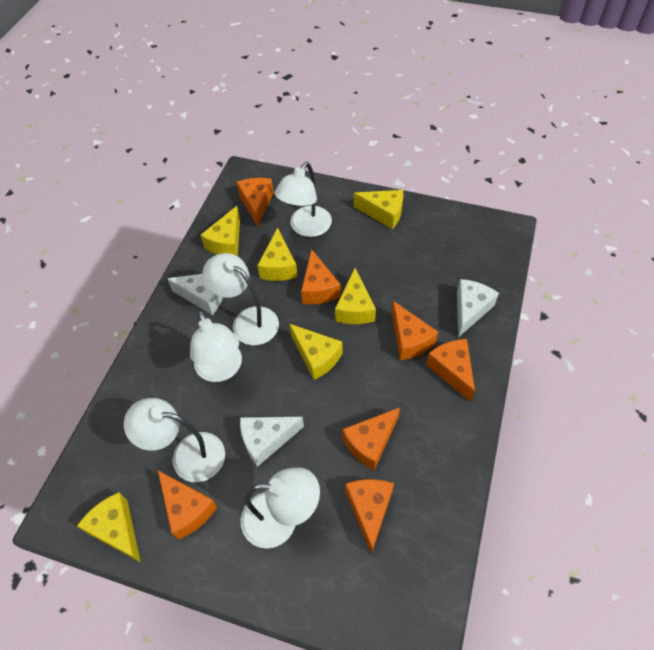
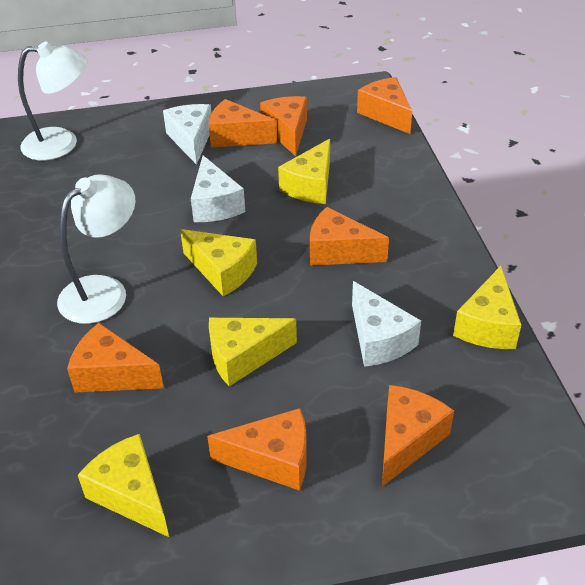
white lamp: [124,398,225,482] [190,310,242,382] [203,253,279,345] [240,467,320,548] [275,162,332,237] = 5 -> [18,41,88,160] [57,174,136,324] = 2
yellow cheese: [77,492,141,563] [201,206,240,256] [257,228,298,281] [289,324,342,380] [335,268,376,324] [354,190,403,229] = 6 -> [78,434,169,537] [180,229,257,296] [209,318,297,386] [278,139,330,204] [453,266,521,349] = 5

